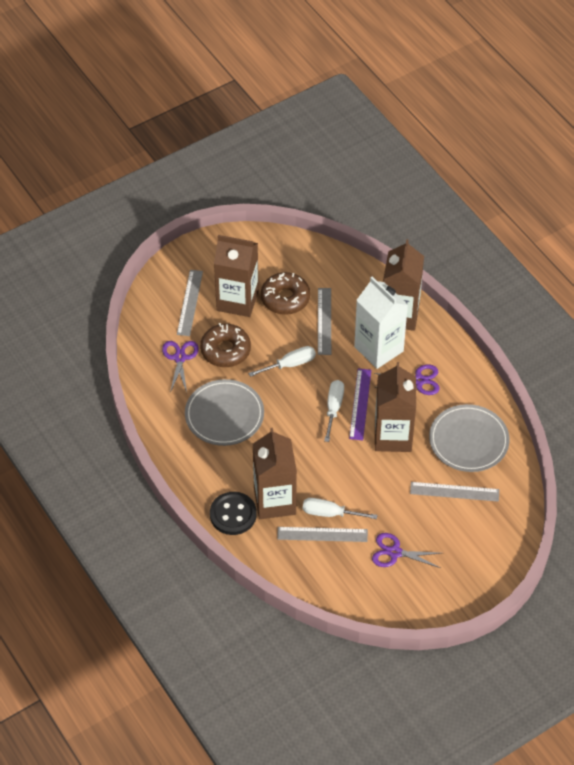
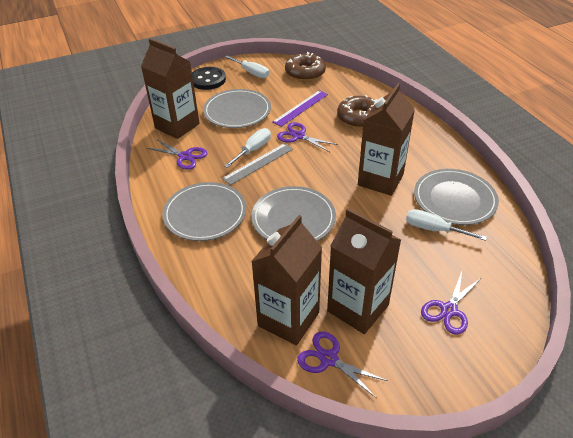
grey plate: [185,379,264,446] [429,404,510,472] = 2 -> [162,182,246,241] [203,89,271,128] [251,186,336,241] [414,169,499,225] = 4
grey ruler: [177,270,203,336] [277,527,368,542] [318,288,331,355] [410,482,499,502] = 4 -> [222,143,293,185] = 1
purple scissors: [162,341,199,393] [372,533,441,568] [374,365,440,395] = 3 -> [147,139,208,170] [277,122,338,152] [297,332,388,398] [421,272,481,335] = 4
white carton: [354,277,408,369] = 1 -> none = 0

